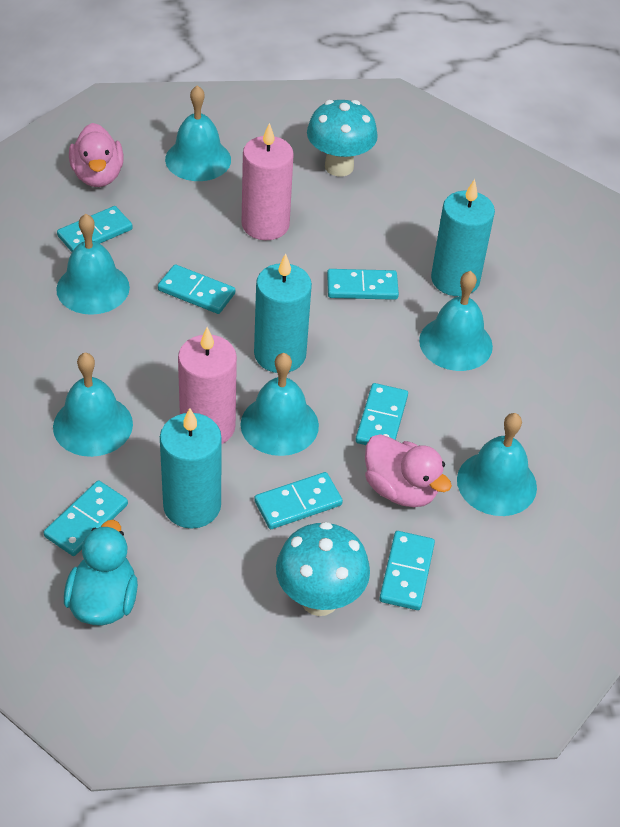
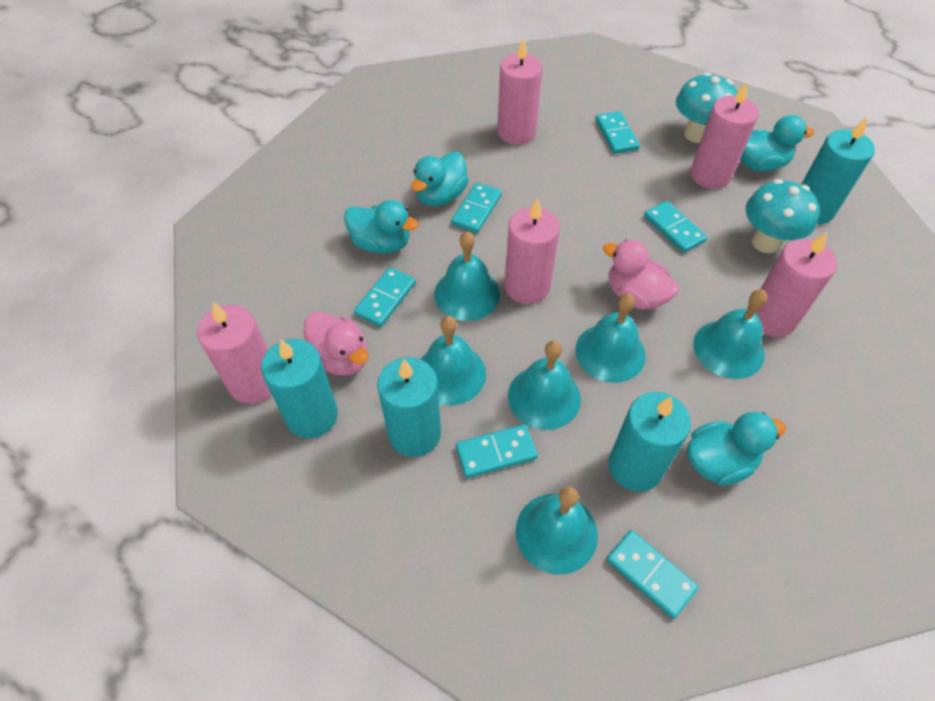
pink candle: [178,327,237,445] [242,123,294,240] = 2 -> [197,303,272,404] [497,37,543,145] [504,198,560,304] [690,82,759,189] [755,232,837,337] = 5
turquoise candle: [160,408,222,529] [254,253,312,373] [431,179,495,296] = 3 -> [261,339,338,439] [377,357,441,457] [608,392,691,491] [801,117,875,224] = 4
turquoise domino: [44,480,128,556] [57,206,133,252] [158,264,235,314] [254,472,343,529] [327,269,399,300] [355,383,408,445] [379,531,435,610] = 7 -> [354,267,416,327] [451,183,502,233] [456,424,538,478] [595,111,640,154] [607,530,699,619] [644,201,707,253] = 6
turquoise duck: [64,520,138,625] = 1 -> [344,200,419,254] [411,151,469,206] [687,412,786,486] [740,115,814,171] = 4

